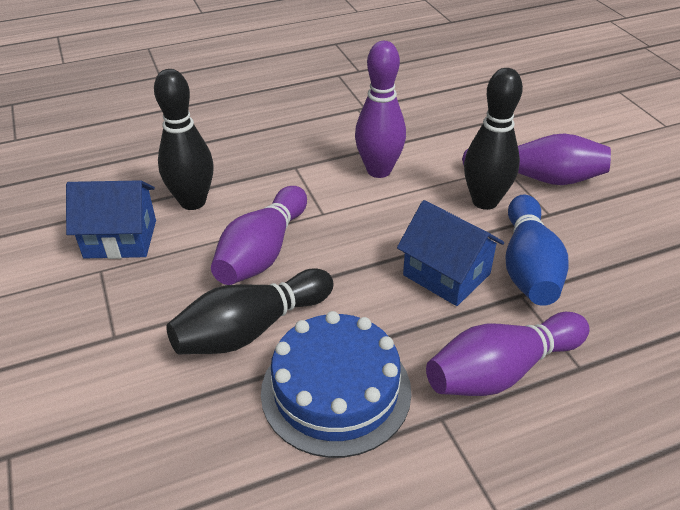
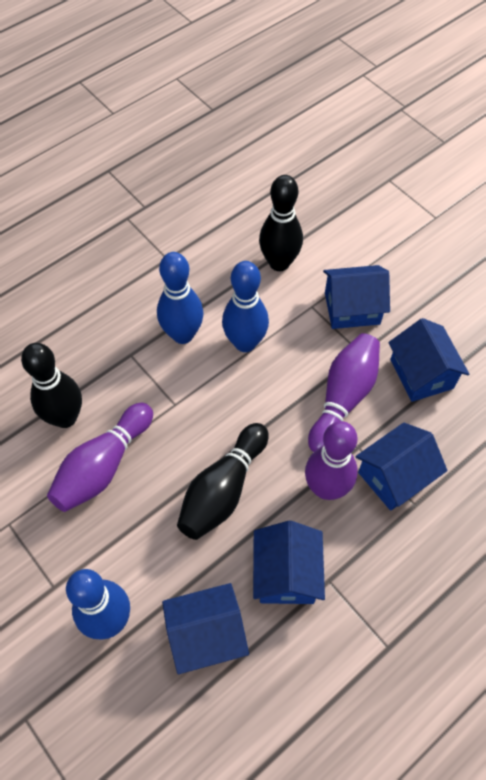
blue bowling pin: [506,194,569,306] = 1 -> [66,569,130,640] [157,252,203,344] [222,261,269,352] = 3
blue cake: [261,311,411,458] = 1 -> none = 0
blue house: [66,180,156,259] [397,200,504,306] = 2 -> [162,583,249,674] [253,521,325,604] [323,265,390,329] [356,423,447,511] [389,318,469,402] = 5
purple bowling pin: [211,186,307,285] [355,41,406,178] [426,312,589,396] [462,133,611,185] = 4 -> [47,403,153,512] [305,421,358,500] [308,333,380,452] = 3

